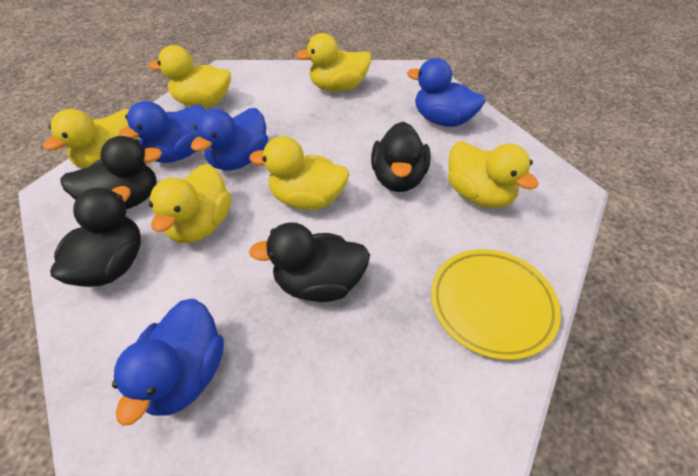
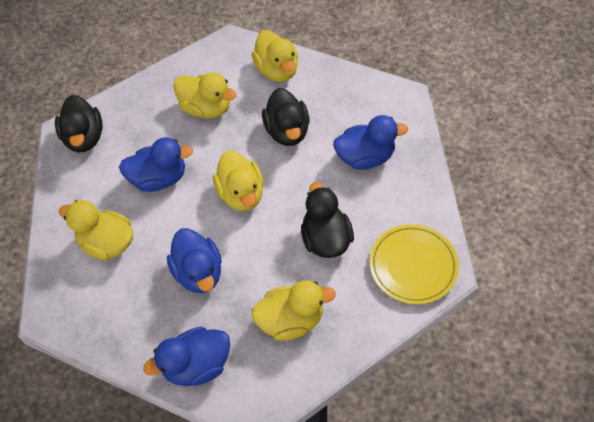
black duck: [50,186,141,287] [60,136,162,209] [249,222,370,302] [371,122,431,192] = 4 -> [55,95,103,152] [262,88,309,146] [301,182,354,258] = 3
yellow duck: [43,109,138,169] [149,45,231,107] [149,164,231,243] [249,136,349,210] [296,33,371,92] [448,141,539,208] = 6 -> [59,200,133,260] [173,73,236,118] [213,150,264,211] [251,30,298,82] [251,280,336,341] = 5

